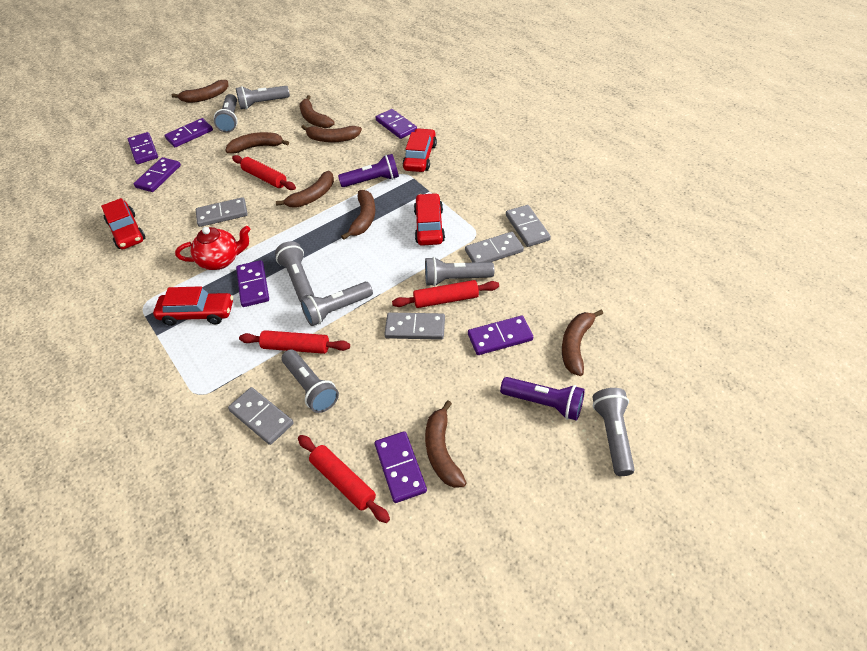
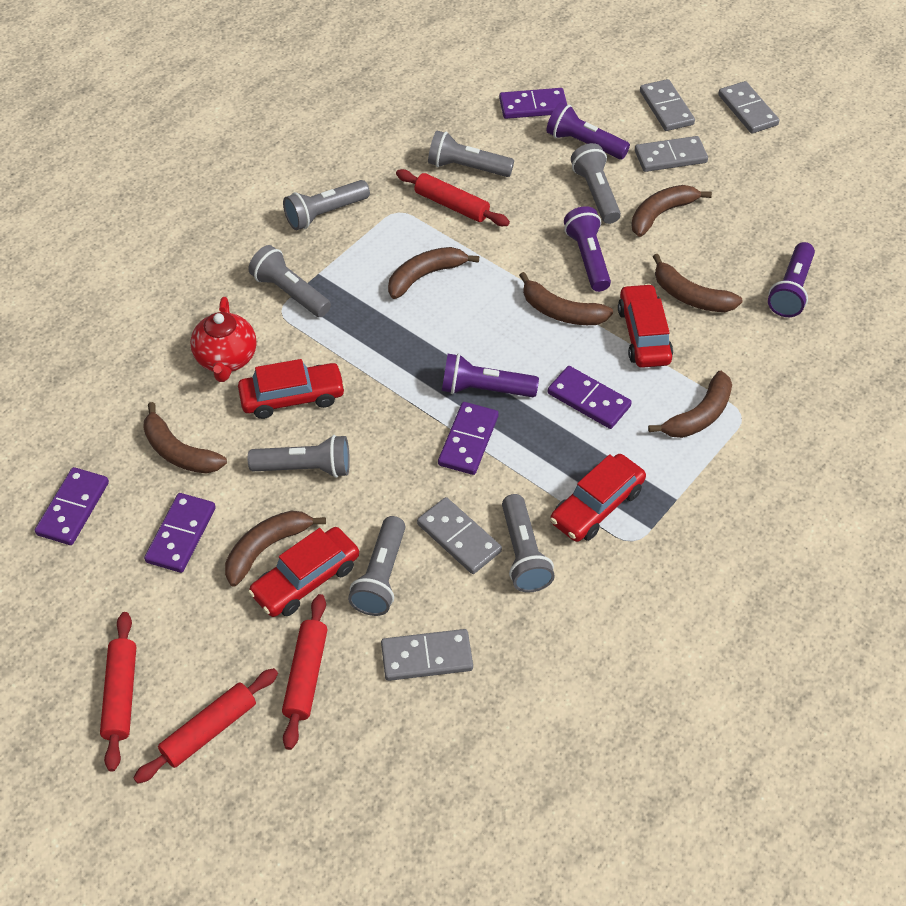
brown banana: [172,80,228,103] [225,132,289,154] [276,171,334,208] [299,95,335,128] [301,125,362,143] [341,190,376,240] [425,400,467,488] [562,310,603,376] = 8 -> [143,402,227,474] [225,511,326,587] [388,247,479,299] [519,272,613,325] [631,185,712,237] [648,371,732,438] [653,254,742,312] = 7
purple domino: [128,132,158,164] [134,157,181,192] [165,118,213,147] [236,260,269,307] [375,431,427,503] [376,109,417,139] [468,316,533,355] = 7 -> [35,467,109,545] [144,493,216,573] [438,402,499,475] [499,88,567,119] [548,366,632,429] = 5
purple flashlight: [338,154,399,187] [500,377,585,421] = 2 -> [442,354,539,397] [546,102,630,160] [564,206,611,292] [768,242,815,317] = 4

